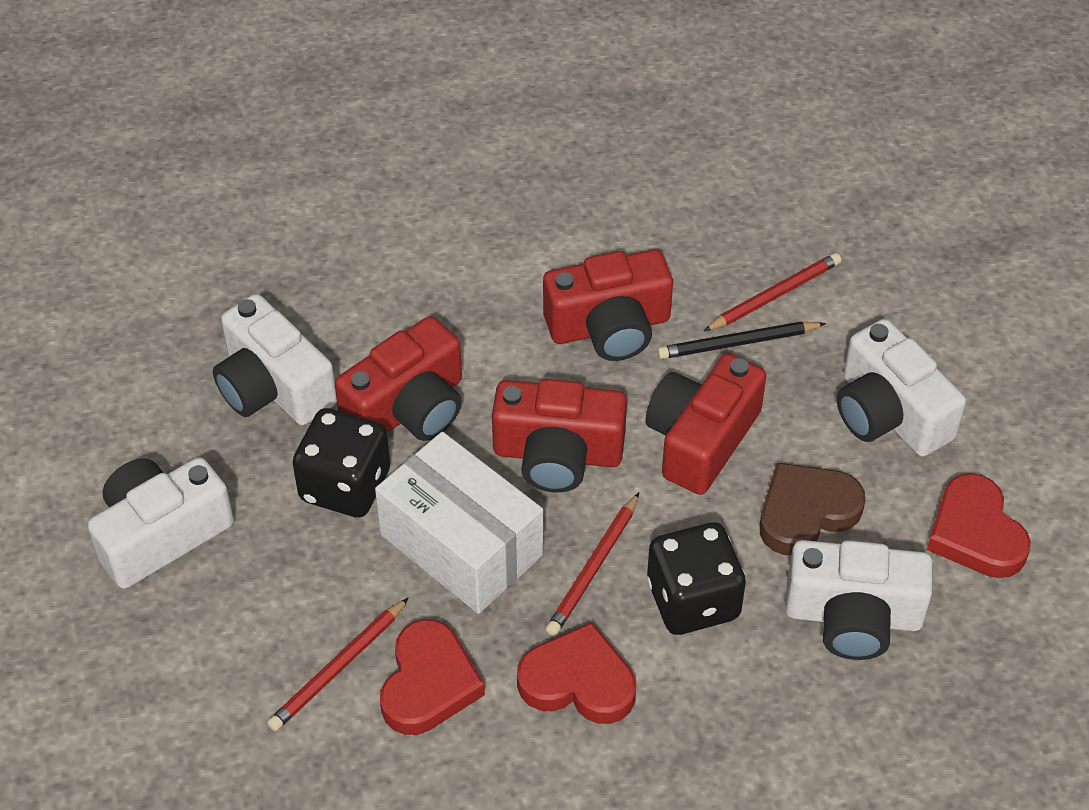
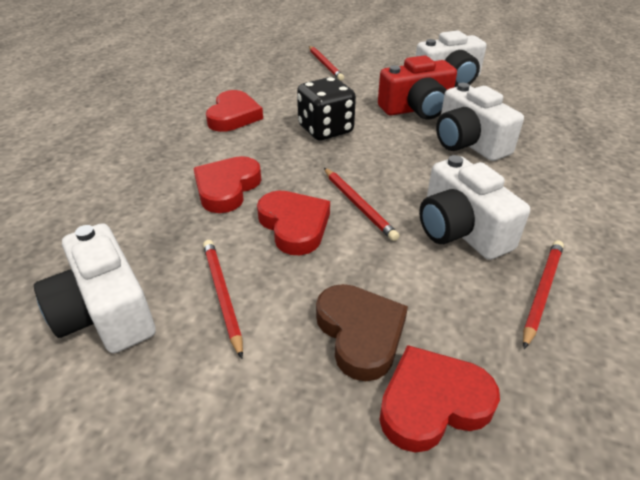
black dice: [293,408,390,517] [647,523,746,635] = 2 -> [297,77,356,140] = 1
black pencil: [657,321,826,359] = 1 -> none = 0
red camera: [335,316,462,441] [492,379,627,493] [543,249,673,361] [645,353,766,495] = 4 -> [378,55,457,120] = 1
red heart: [380,619,485,735] [517,622,636,724] [927,473,1031,578] = 3 -> [193,156,261,213] [206,90,263,132] [257,190,330,255] [379,345,500,453] = 4
red pencil: [267,598,408,731] [546,493,639,636] [704,253,841,331] = 3 -> [203,240,243,359] [309,46,344,81] [324,168,399,241] [523,240,564,349] = 4
white box: [375,432,543,614] = 1 -> none = 0

